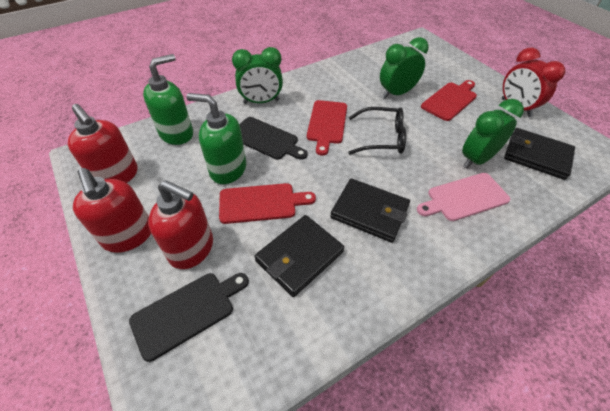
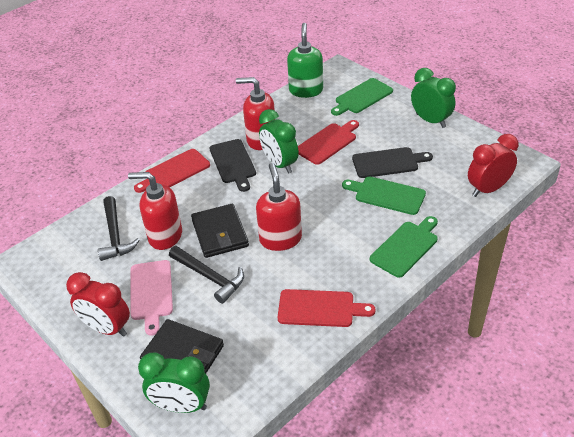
black glasses: [348,107,406,154] = 1 -> none = 0
black hammer: none = 0 -> [98,196,140,261] [169,246,244,304] = 2
black wallet: [254,215,344,297] [330,178,410,243] [504,128,575,180] = 3 -> [140,319,224,373] [191,204,249,258] = 2
green cutting board: none = 0 -> [331,78,393,116] [342,176,426,215] [370,216,438,278] = 3
green soap dispenser: [143,54,193,145] [186,93,246,184] = 2 -> [287,23,323,98] = 1
red clock: [502,48,565,117] = 1 -> [66,272,130,337] [468,134,519,197] = 2

